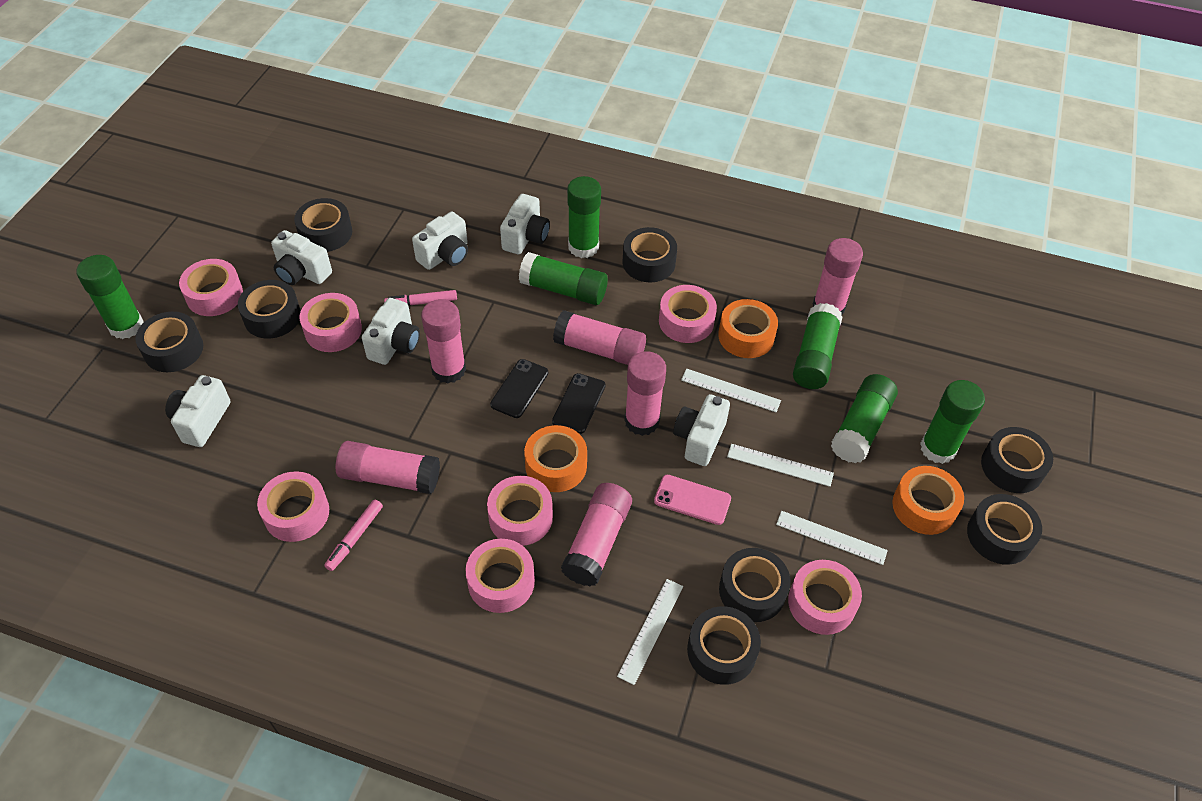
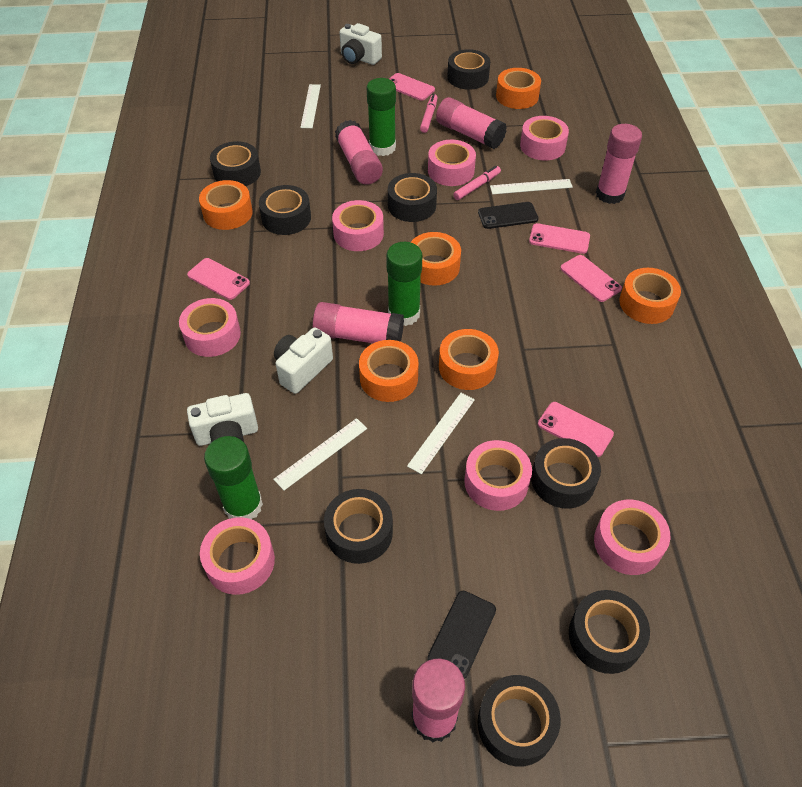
green glue stick: [77,255,144,339] [519,252,608,305] [567,176,601,258] [793,303,842,389] [831,374,898,463] [920,380,985,464] = 6 -> [204,436,263,519] [367,78,396,156] [386,242,422,326] = 3
orange tape: [524,425,587,492] [718,299,778,358] [892,466,964,535] = 3 -> [199,180,253,230] [359,340,418,402] [411,232,461,286] [439,329,499,390] [496,68,541,109] [619,268,681,324] = 6
pink glue stick: [336,441,440,494] [421,299,466,384] [553,310,646,365] [561,483,632,587] [624,351,666,436] [813,238,863,316] = 6 -> [313,302,404,343] [335,120,383,185] [412,658,465,743] [436,97,507,149] [596,124,642,204] = 5
pink phone: [654,475,731,525] = 1 -> [187,258,250,300] [389,73,435,101] [529,223,590,254] [538,402,614,457] [560,255,622,302] = 5
white camera: [165,375,230,447] [271,230,332,285] [362,298,420,365] [412,212,468,270] [500,194,550,254] [673,394,730,466] = 6 -> [187,393,258,446] [274,327,333,394] [339,23,382,65] = 3

